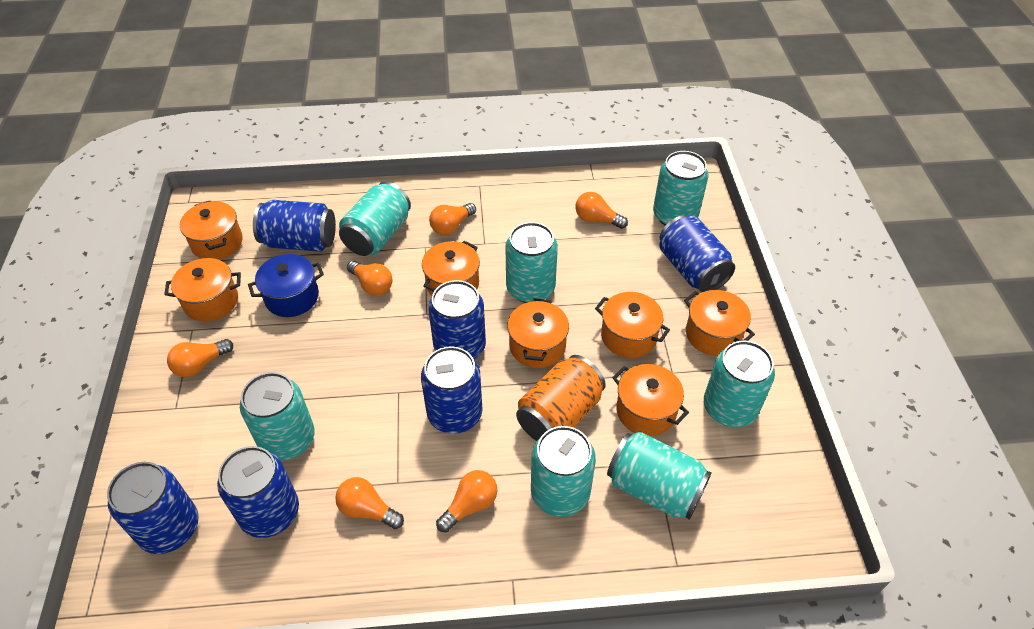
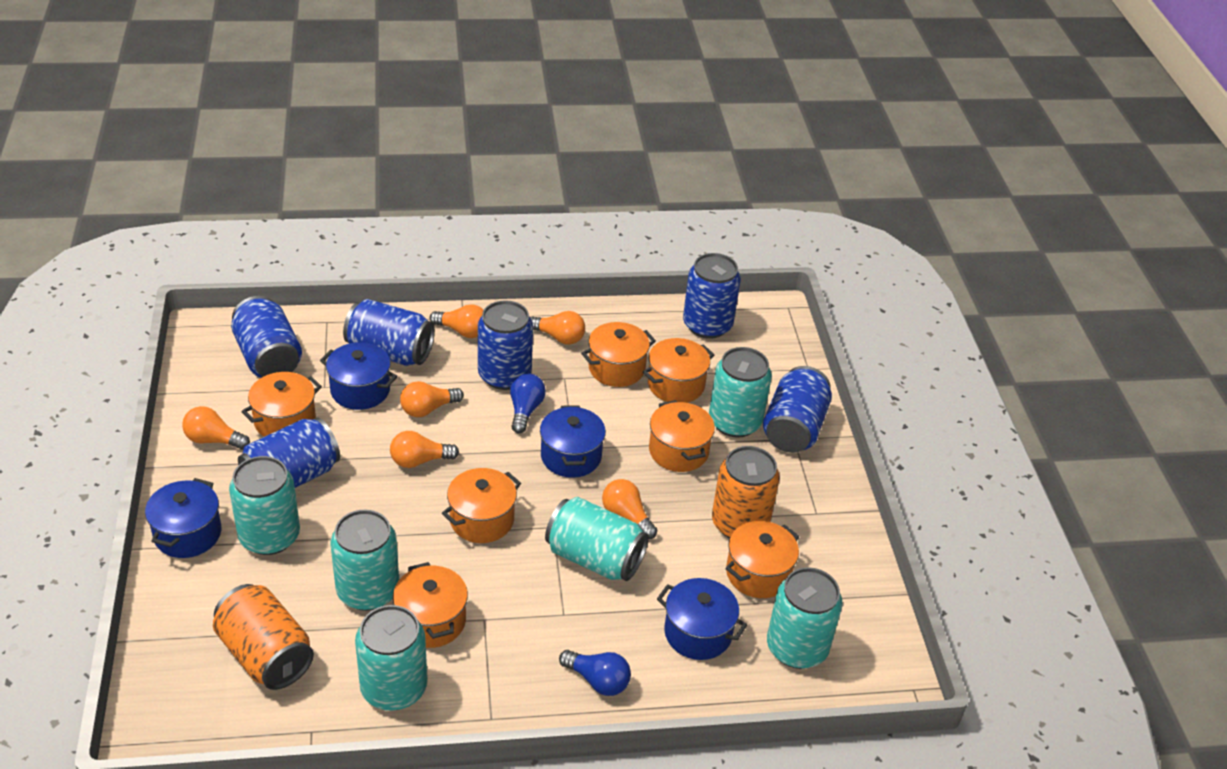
blue light bulb: none = 0 -> [510,373,546,433] [559,650,631,696] = 2
blue pot: [248,254,324,317] = 1 -> [145,478,221,558] [320,342,397,410] [540,405,606,478] [657,578,747,660] = 4
orange can: [516,355,606,441] = 1 -> [213,584,314,690] [712,446,780,539] = 2
turquoise can: [240,372,315,460] [339,182,411,256] [506,222,558,303] [531,426,596,517] [607,432,712,520] [653,151,708,225] [704,341,775,427] = 7 -> [229,456,300,555] [331,510,399,611] [355,605,427,711] [545,497,649,581] [709,347,772,438] [767,567,842,669] = 6

